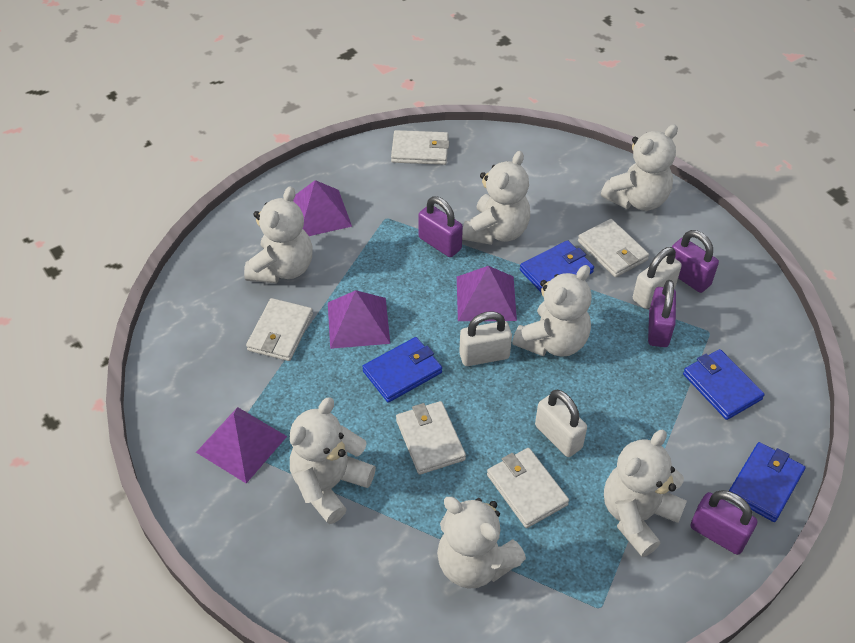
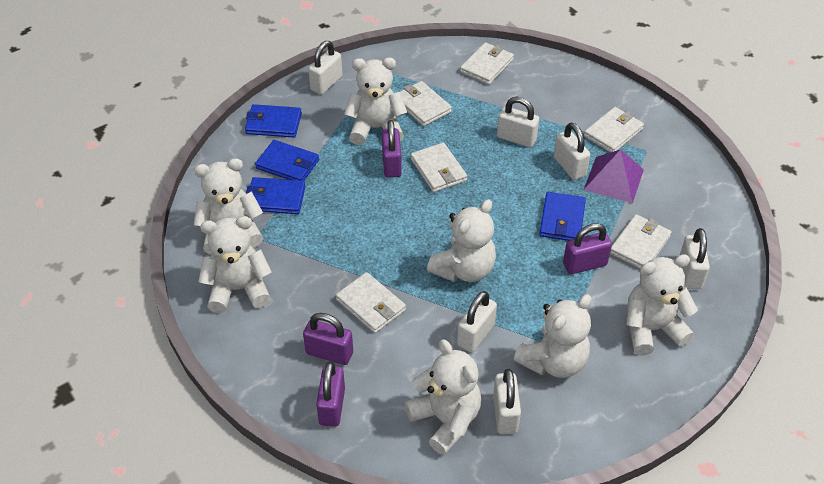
purple pyramid: [196,407,287,483] [293,180,352,236] [328,290,390,349] [457,266,517,321] = 4 -> [584,149,644,203] = 1
white padlock: [459,311,512,366] [535,390,587,457] [633,247,682,309] = 3 -> [308,41,342,95] [457,291,497,352] [493,369,521,434] [497,97,539,147] [554,123,590,180] [679,228,710,289] = 6
white wallet: [246,298,313,361] [391,130,449,165] [396,401,466,475] [487,448,569,528] [578,219,649,277] = 5 -> [336,272,406,333] [400,81,452,126] [410,143,467,192] [460,42,514,85] [584,107,644,152] [610,214,672,269] = 6

